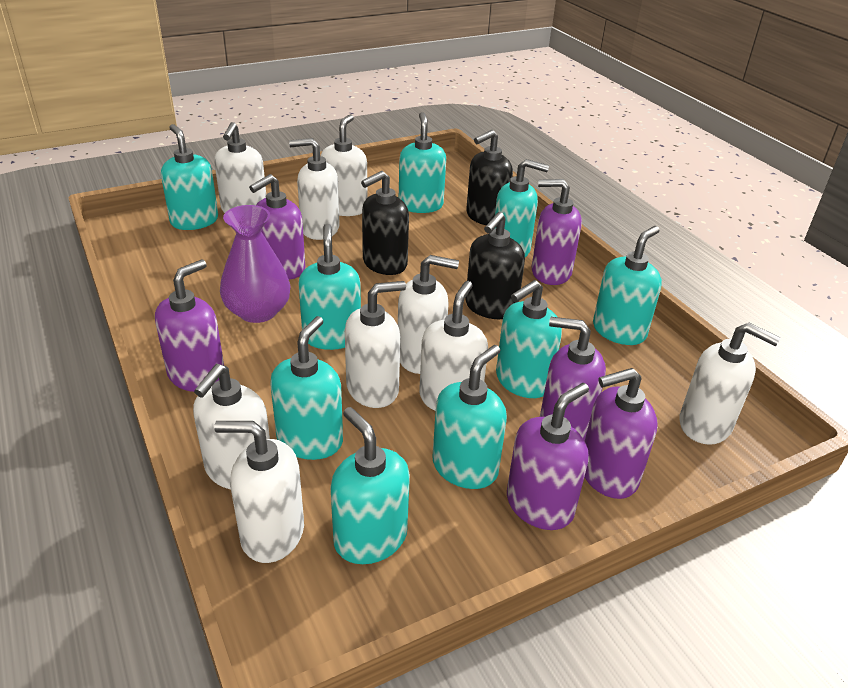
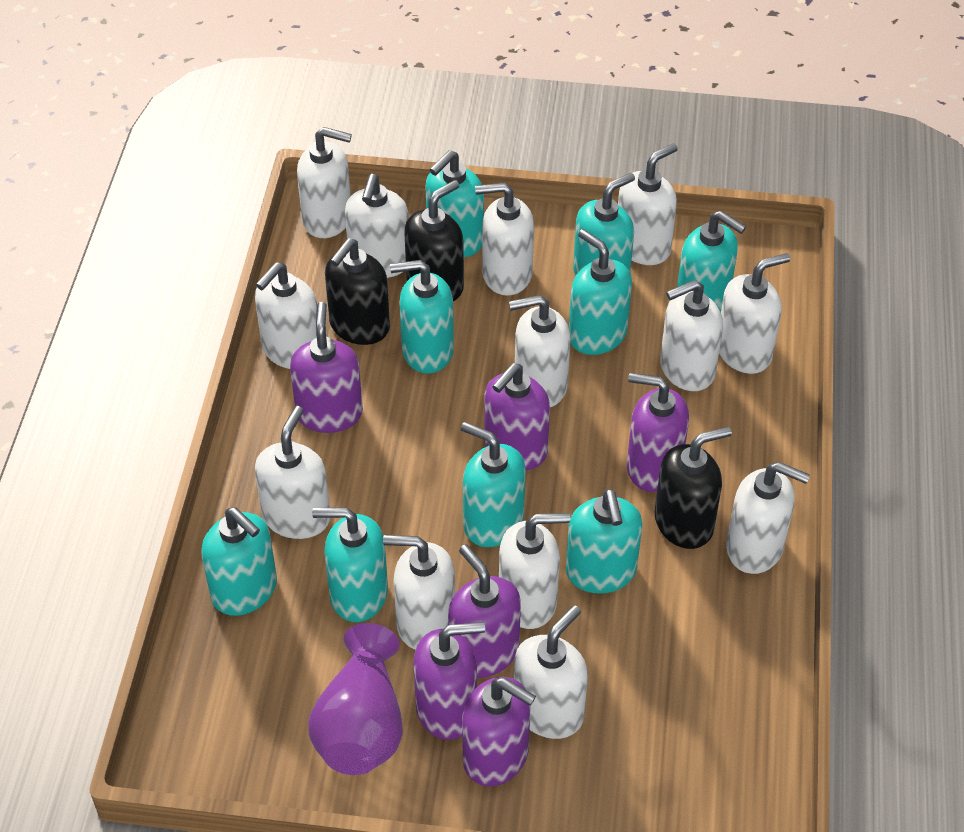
white soap dispenser: [193,364,270,489] [214,122,266,213] [214,421,304,563] [289,138,340,240] [321,114,367,216] [345,281,406,408] [398,255,459,374] [419,281,488,411] [680,323,781,445] = 9 -> [255,262,317,369] [255,406,330,539] [297,127,352,238] [345,174,409,278] [383,535,455,650] [475,182,534,296] [499,513,570,629] [509,295,571,407] [514,605,588,739] [618,143,678,265] [660,280,723,391] [719,253,790,374] [726,462,810,574] = 13

